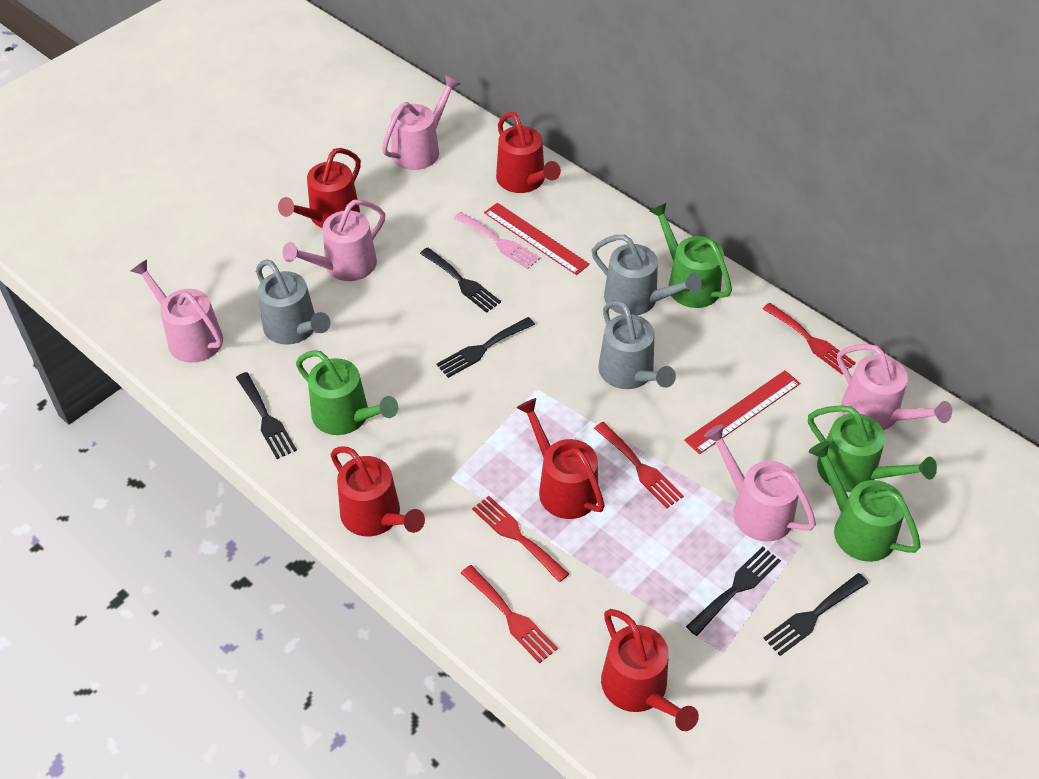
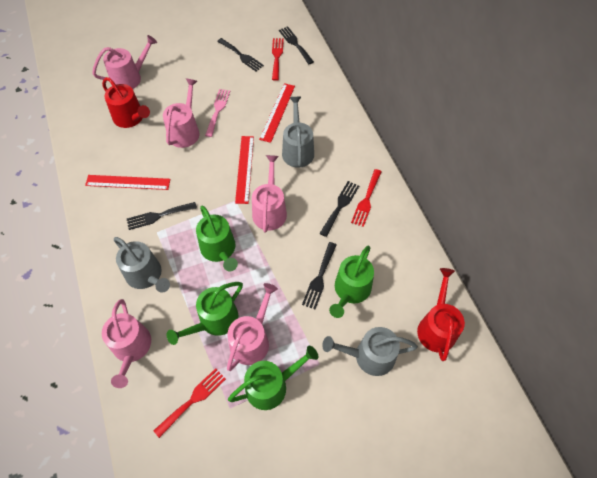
red fork: [461,565,558,664] [472,496,569,582] [594,422,684,508] [763,303,856,374] = 4 -> [153,368,226,438] [272,38,284,81] [351,169,382,227] = 3
red ruler: [484,203,590,275] [684,370,800,454] = 2 -> [85,175,170,190] [235,136,254,204] [259,83,295,143] = 3
red watering can: [278,148,361,228] [330,447,425,537] [496,112,561,193] [517,398,605,519] [601,609,699,731] = 5 -> [102,77,150,128] [417,268,465,361] = 2

